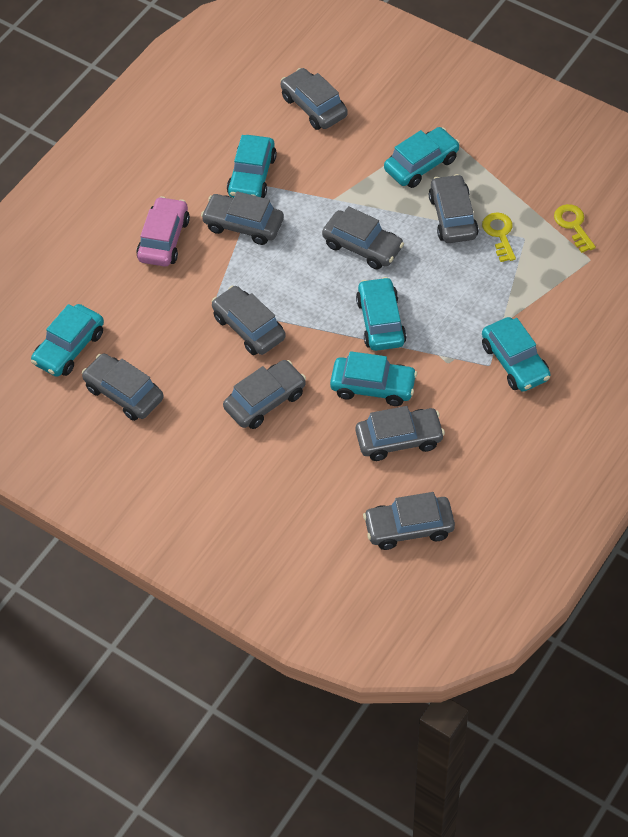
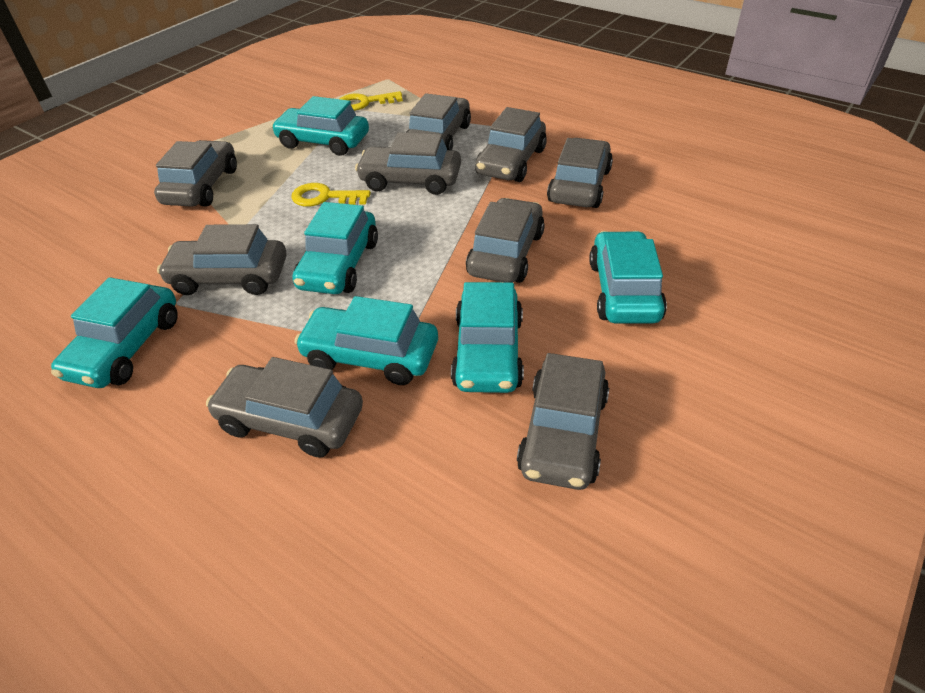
pink car: [136,196,190,266] = 1 -> none = 0

